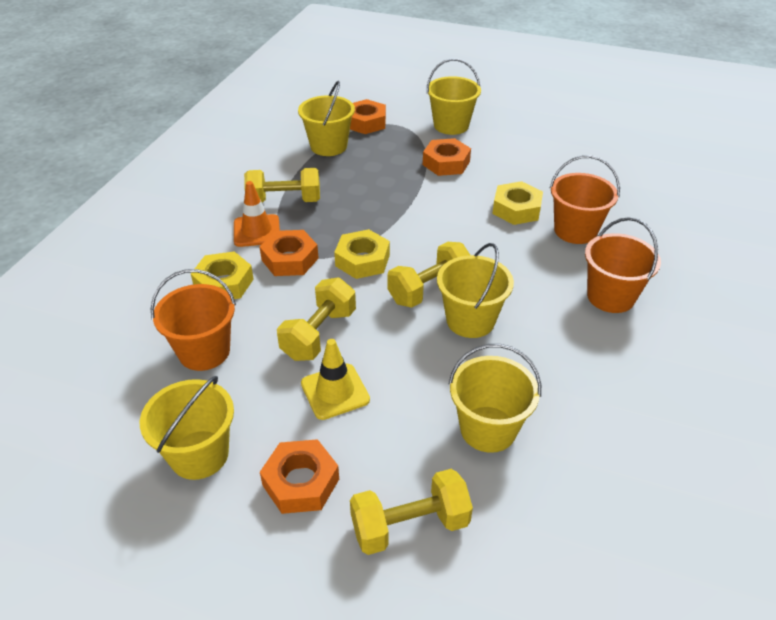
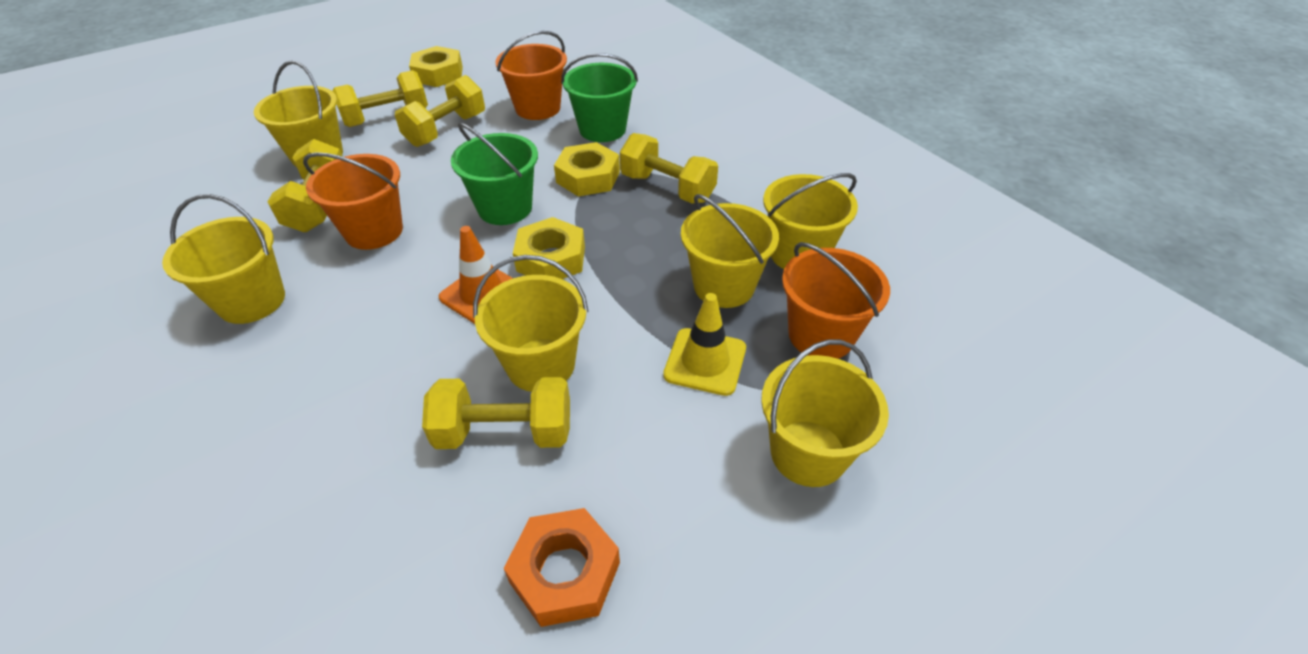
green bucket: none = 0 -> [451,123,538,225] [561,53,638,142] = 2
orange nut: [260,230,319,276] [260,439,339,514] [350,99,386,134] [423,138,471,176] = 4 -> [504,508,620,627] = 1
yellow bucket: [140,376,234,480] [298,81,355,156] [427,59,481,135] [437,243,514,338] [448,344,541,453] = 5 -> [162,194,285,324] [254,61,343,166] [473,255,589,392] [681,194,779,308] [761,339,889,487] [763,173,858,269] = 6
yellow dumbbell: [244,168,320,203] [277,278,356,361] [350,469,473,555] [387,242,470,308] = 4 -> [268,139,343,232] [332,70,428,127] [395,75,485,147] [422,377,570,449] [620,133,718,203] = 5

